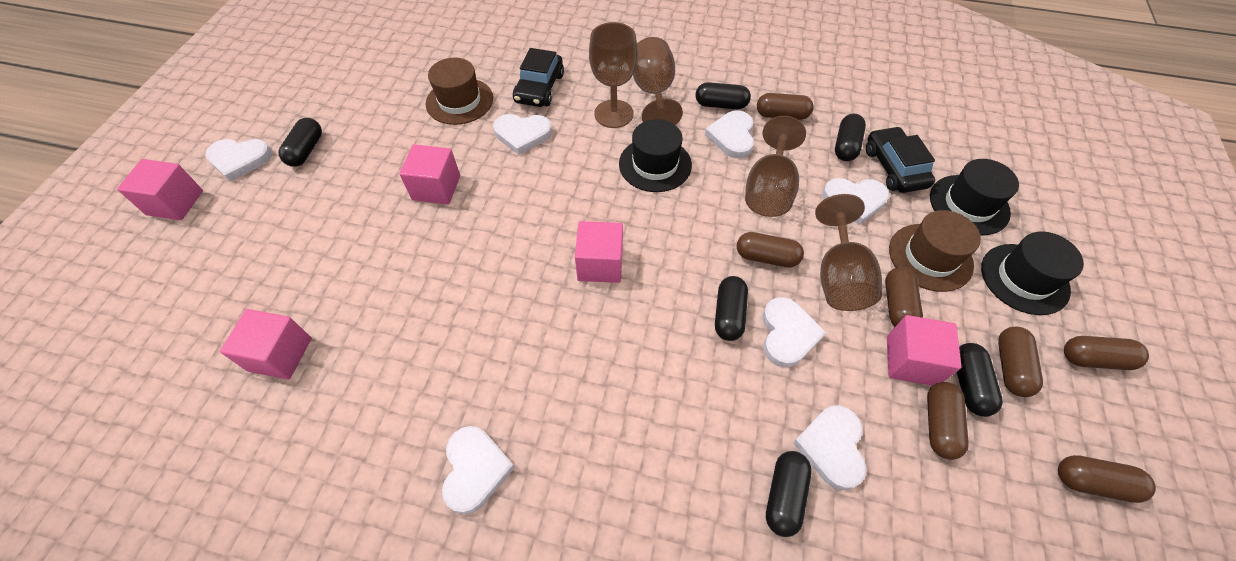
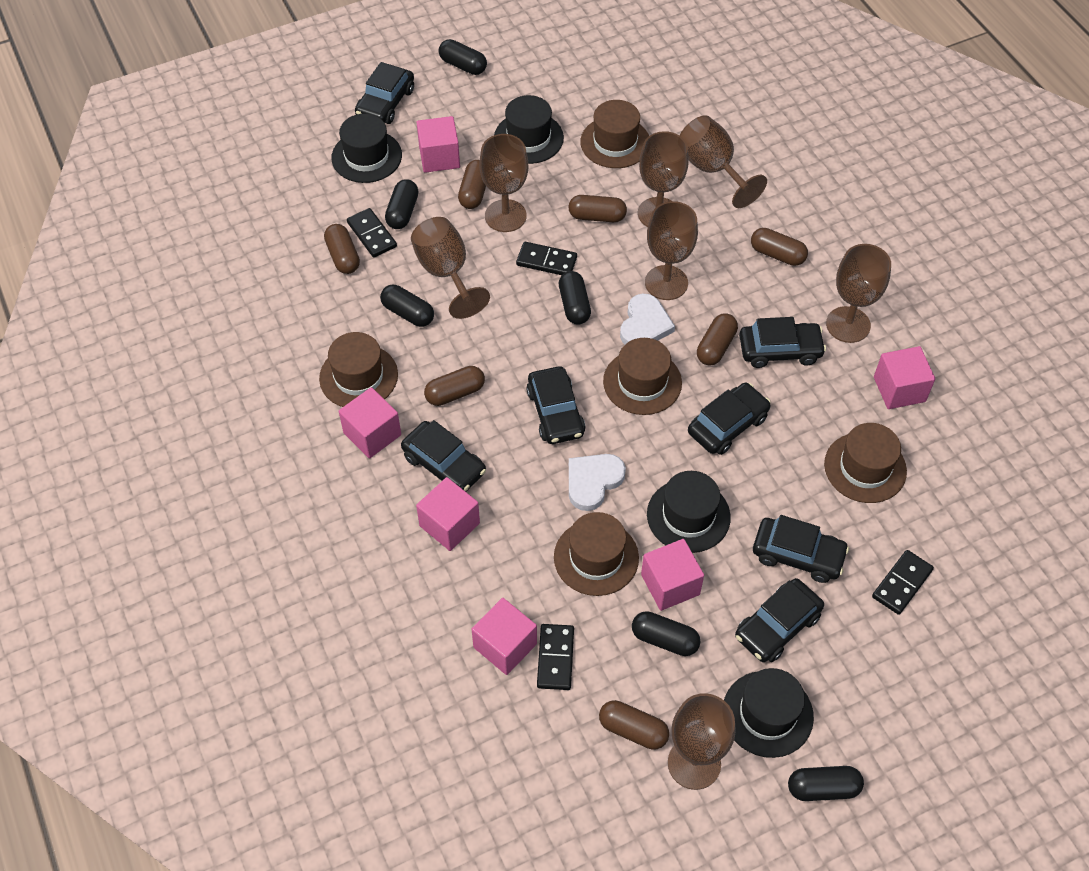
black car: [513,48,564,107] [866,126,935,193] = 2 -> [355,62,414,124] [401,420,486,492] [526,366,585,444] [688,383,771,455] [735,578,824,662] [739,317,826,368] [753,515,849,583] = 7
black domino: none = 0 -> [347,208,397,258] [516,242,577,275] [537,624,574,690] [872,550,934,615] = 4
black hat: [619,119,692,192] [930,159,1019,236] [981,231,1084,315] = 3 -> [331,114,402,183] [494,95,564,164] [647,471,731,553] [724,668,814,758] = 4
brown goblet: [589,22,638,128] [633,37,683,125] [745,116,806,217] [815,194,882,311] = 4 -> [411,217,490,319] [480,134,528,232] [638,131,688,227] [645,201,698,300] [668,693,736,790] [680,115,767,208] [826,244,891,343] = 7
brown hat: [426,58,493,125] [889,210,981,292] = 2 -> [319,332,398,407] [554,512,639,596] [580,100,649,168] [603,338,682,415] [824,423,907,503] = 5
pink cube: [117,159,203,220] [220,309,312,380] [399,144,460,204] [575,221,623,283] [887,315,962,386] = 5 -> [339,387,401,458] [416,116,460,173] [416,477,480,551] [472,598,537,675] [641,539,704,611] [874,346,935,409] = 6
white heart: [205,139,272,182] [442,426,515,514] [493,114,552,155] [705,110,754,159] [762,297,826,368] [793,405,867,490] [822,178,889,225] = 7 -> [569,454,626,511] [620,294,675,344] = 2

